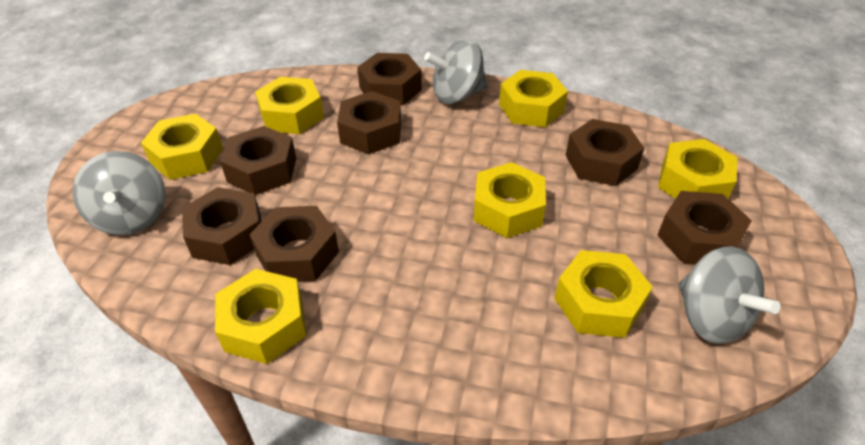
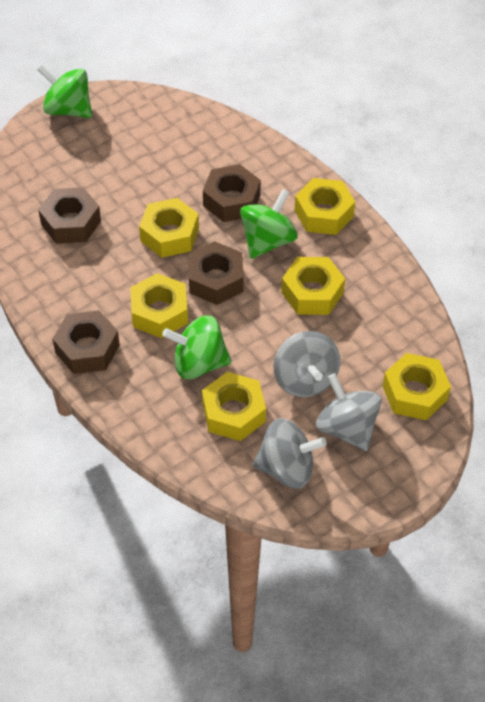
brown nut: [182,187,262,265] [220,126,296,195] [249,206,339,282] [337,91,401,154] [357,53,422,106] [566,119,644,186] [657,191,752,265] = 7 -> [38,187,101,244] [52,310,120,374] [188,241,244,305] [203,164,261,222] = 4
green spinning top: none = 0 -> [38,65,92,118] [162,315,232,379] [240,189,298,259] = 3
yellow nut: [141,114,223,180] [215,269,306,364] [255,77,324,134] [474,162,546,238] [499,70,568,127] [554,250,653,338] [658,139,738,199] = 7 -> [130,273,188,338] [139,198,199,258] [202,372,266,441] [281,257,345,315] [294,178,355,235] [383,353,451,420] = 6

